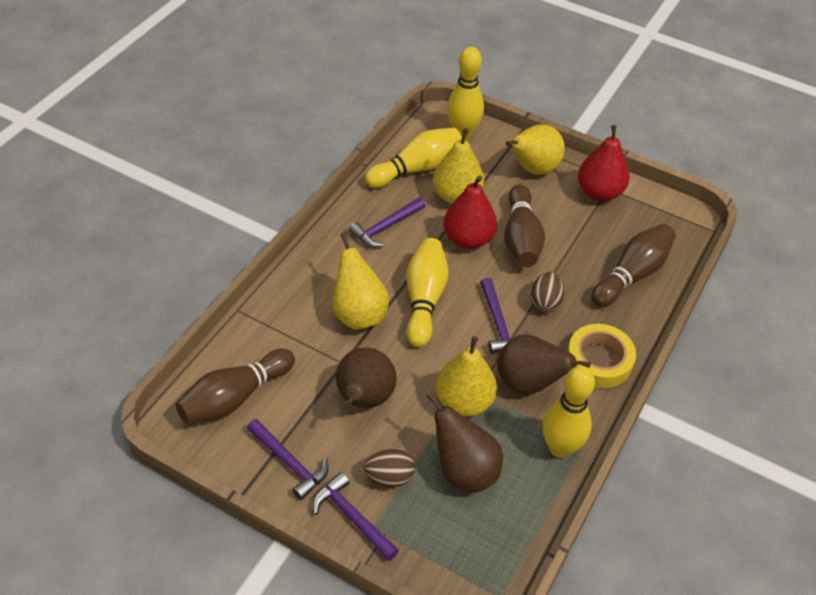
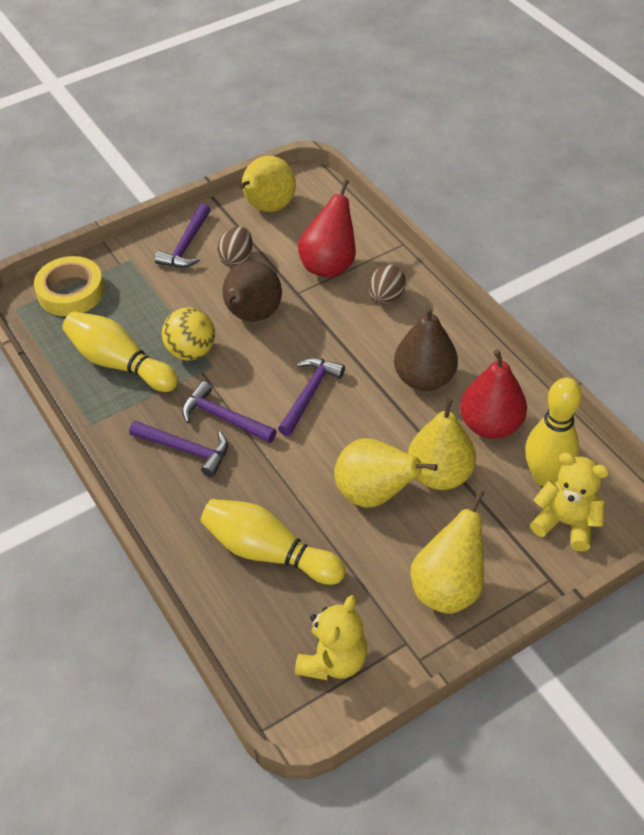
brown bowling pin: [176,349,295,423] [504,184,545,267] [591,224,676,307] = 3 -> none = 0
brown pear: [336,347,397,408] [426,392,503,493] [497,334,591,395] = 3 -> [222,261,282,321] [394,306,458,391] = 2
yellow ball: none = 0 -> [162,307,215,361] = 1
yellow bowling pin: [365,127,462,188] [406,238,449,347] [447,47,484,139] [542,366,595,458] = 4 -> [62,311,179,392] [200,499,346,585] [525,378,582,486] = 3
yellow teddy bear: none = 0 -> [295,595,367,680] [530,453,609,551] = 2

